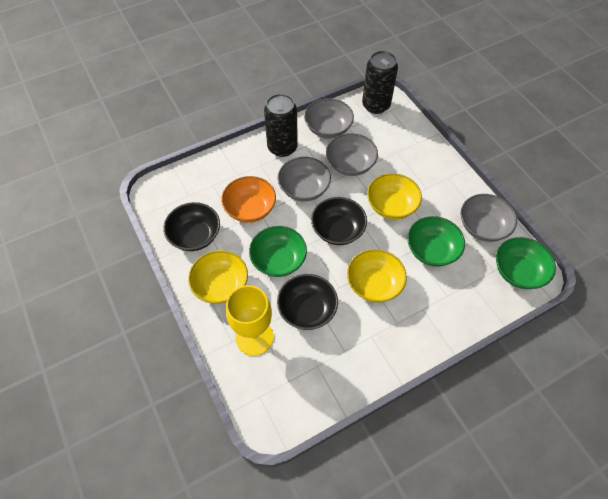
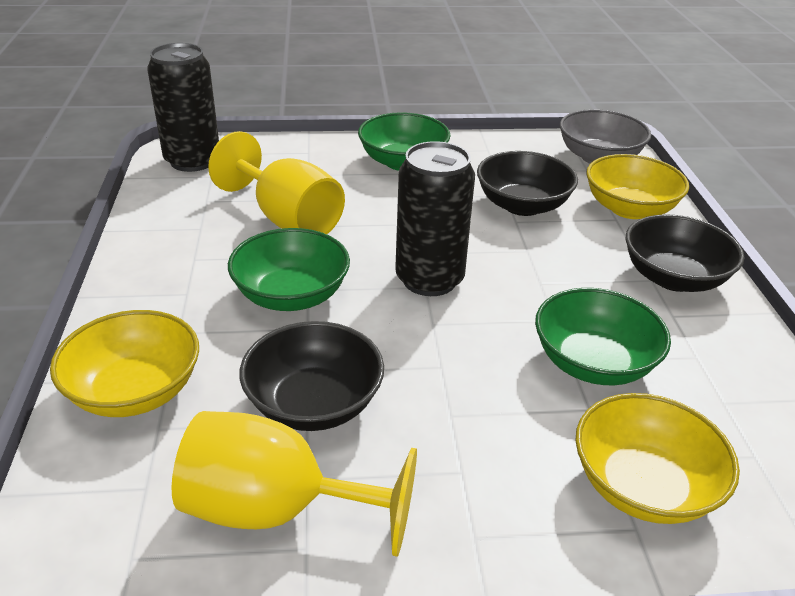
grey bowl: [278,157,331,202] [304,98,354,138] [326,133,378,176] [460,194,517,242] = 4 -> [560,109,651,164] = 1
orange bowl: [221,176,276,223] = 1 -> none = 0
yellow goblet: [226,285,274,356] = 1 -> [172,411,417,557] [208,131,345,234] = 2

